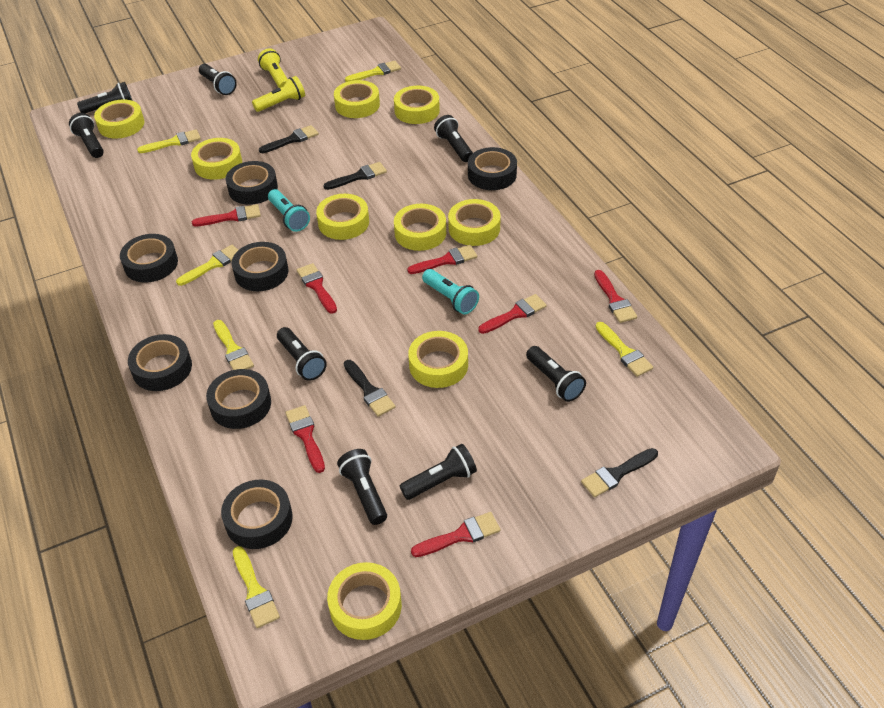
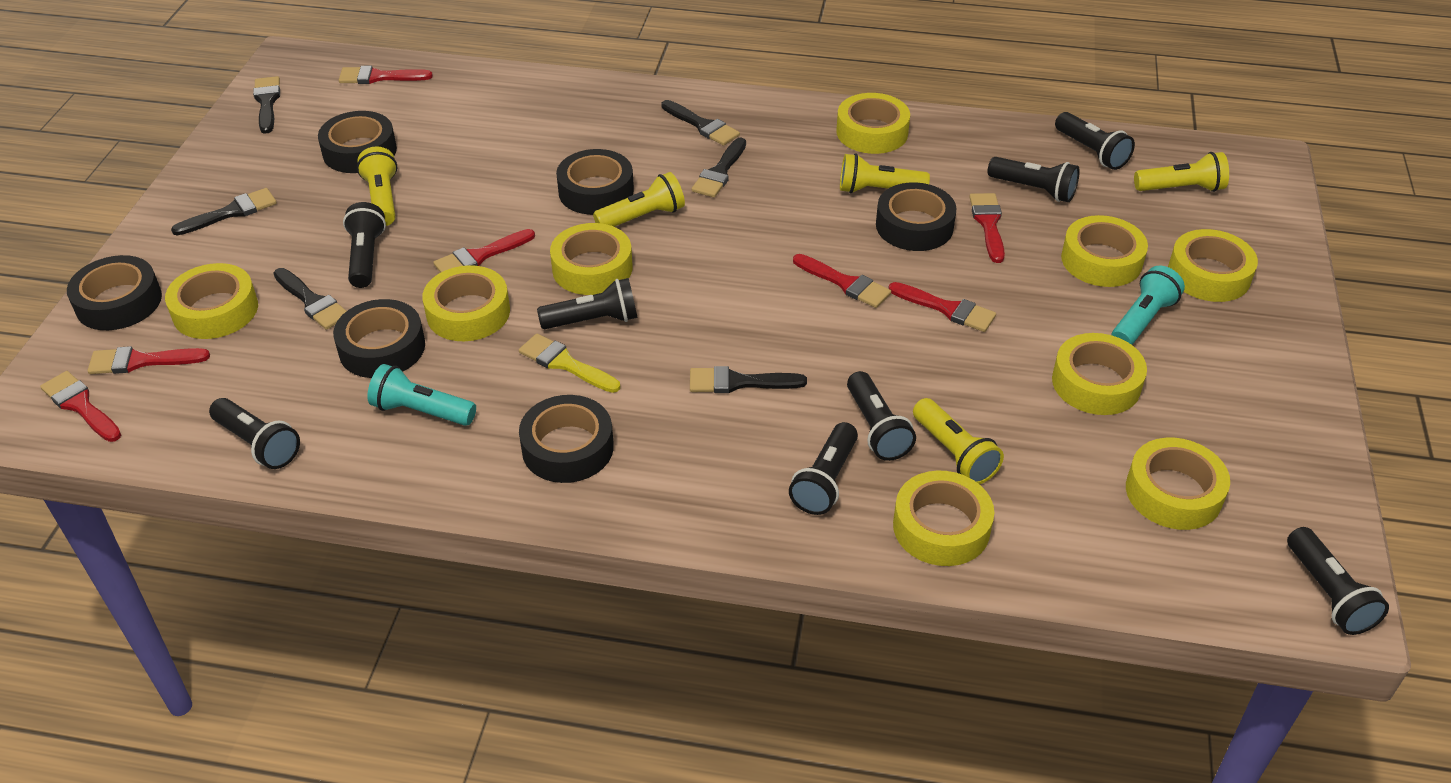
black brush: [259,125,319,153] [323,162,387,190] [344,360,395,417] [581,448,658,497] = 4 -> [171,188,277,235] [253,76,280,134] [273,268,346,330] [661,100,740,146] [690,366,807,393] [691,137,746,197] = 6
black tape: [120,234,178,283] [128,334,192,391] [206,369,271,429] [221,480,293,549] [226,161,278,205] [232,242,289,291] [468,147,517,190] = 7 -> [67,255,162,330] [318,111,397,173] [333,299,425,378] [519,395,614,483] [556,149,634,215] [876,182,957,251] = 6
yellow brush: [137,129,201,153] [176,245,238,286] [213,320,254,370] [233,546,280,628] [345,61,401,82] [595,322,653,377] = 6 -> [519,333,620,393] = 1
yellow flashlight: [252,76,305,112] [258,48,288,88] = 2 -> [357,147,397,226] [593,172,685,227] [840,153,930,194] [913,398,1004,484] [1134,152,1229,192] = 5

